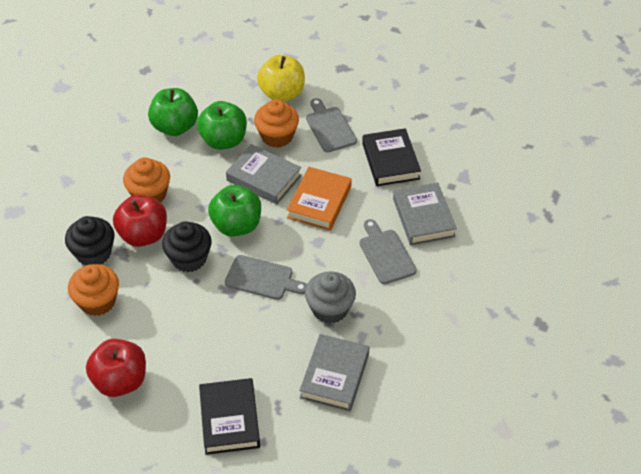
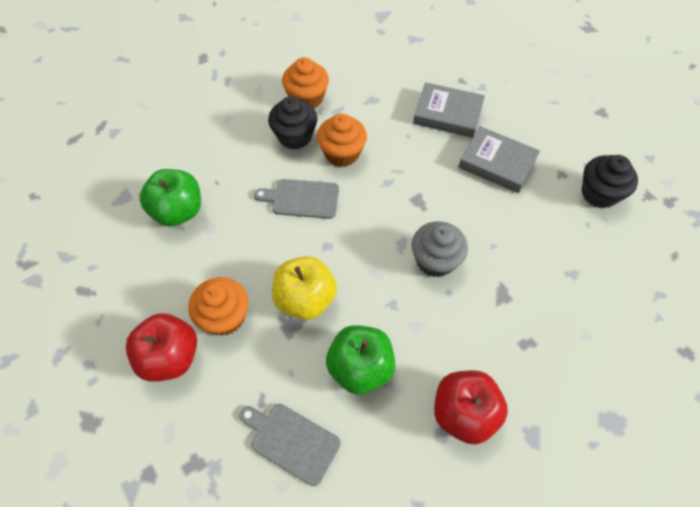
black book: [199,378,260,455] [362,128,421,186] = 2 -> none = 0
green apple: [148,88,198,136] [197,101,247,150] [208,185,261,237] = 3 -> [140,169,201,227] [326,325,395,395] = 2
grey book: [226,144,302,204] [299,334,369,411] [393,183,457,245] = 3 -> [413,82,485,138] [458,126,540,193] = 2
grey cutting board: [225,255,307,300] [306,98,357,152] [359,219,417,284] = 3 -> [239,404,341,486] [254,179,339,219] = 2
orange book: [287,167,352,231] = 1 -> none = 0

